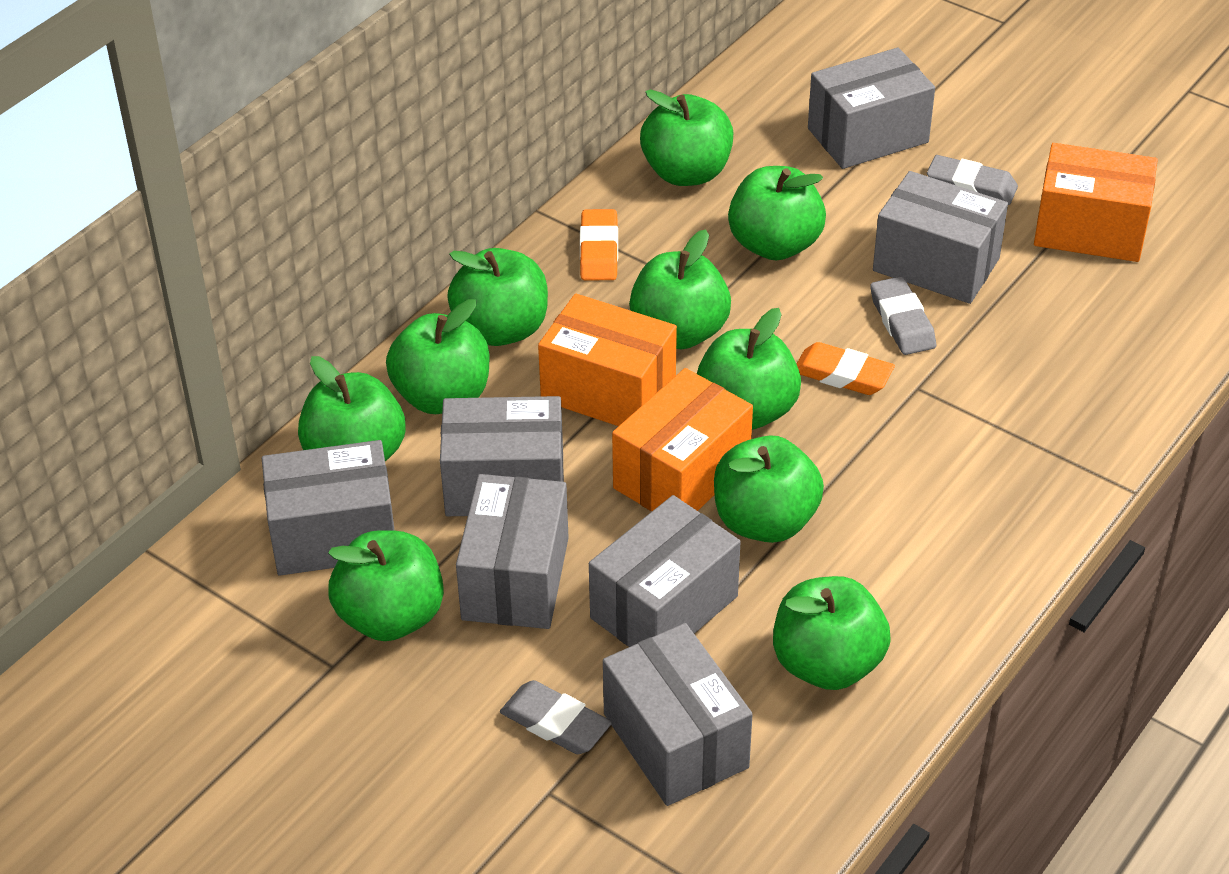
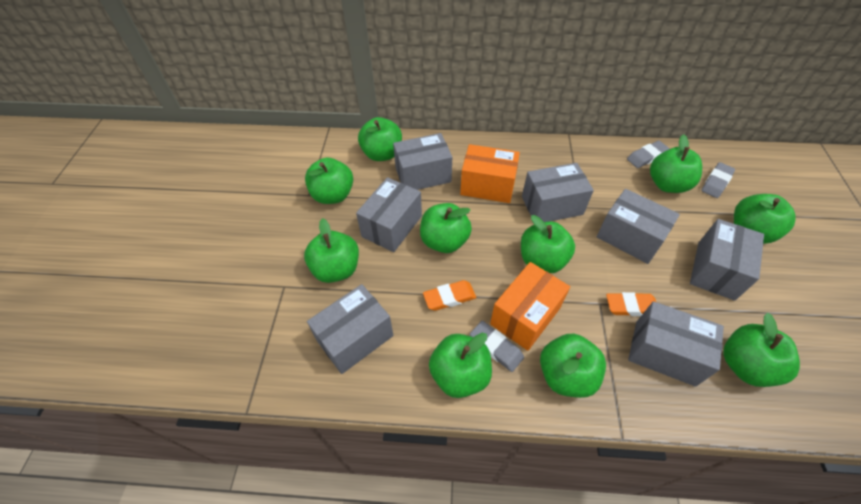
orange box: [538,294,677,426] [612,368,753,511] [1034,143,1158,262] = 3 -> [460,144,520,203] [490,262,570,351] = 2

